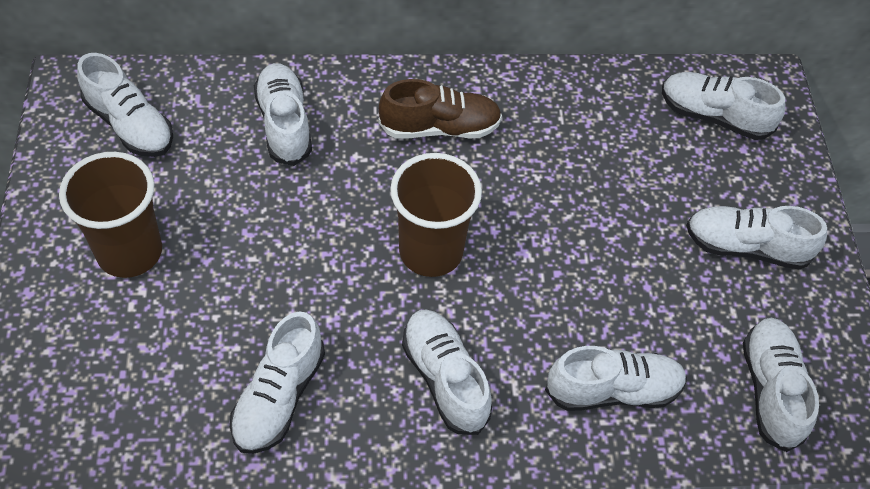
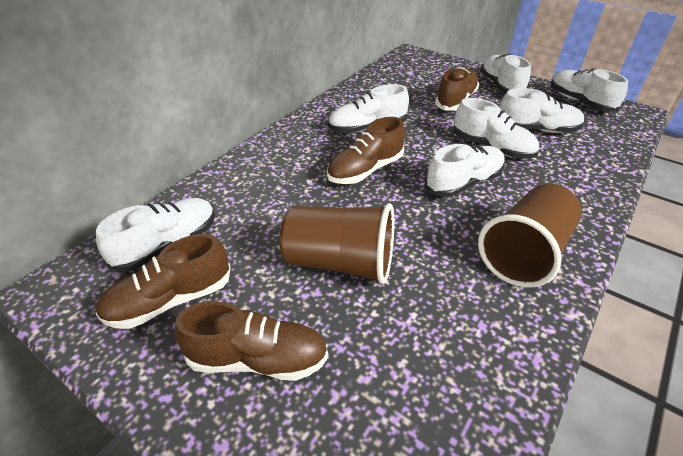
brown shoe: [378,79,502,138] = 1 -> [95,234,231,329] [175,301,328,381] [327,117,405,184] [435,67,479,111] = 4
white shoe: [77,53,173,157] [230,311,325,454] [254,63,312,166] [402,309,492,435] [545,346,687,411] [662,72,785,140] [686,206,827,269] [743,318,819,452] = 8 -> [96,198,215,272] [328,84,409,133] [425,144,505,197] [454,98,539,159] [480,54,531,94] [500,88,584,133] [551,68,628,112] = 7

